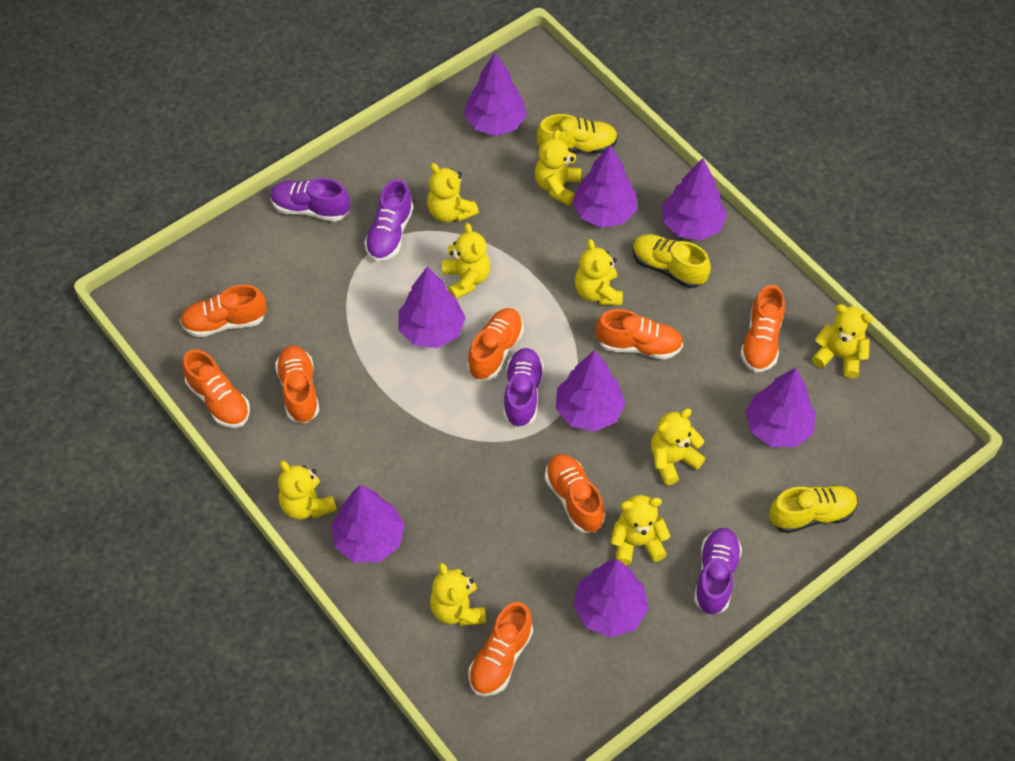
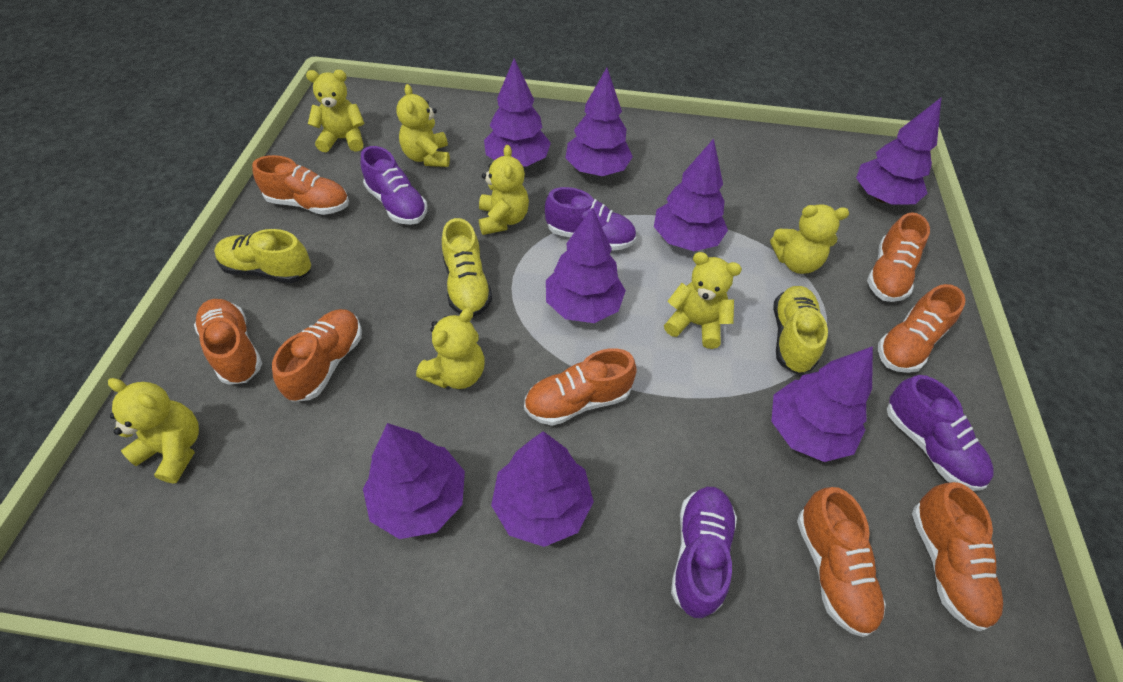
yellow teddy bear: [278,461,337,520] [427,163,479,222] [430,563,486,626] [442,223,490,299] [535,130,581,206] [575,239,623,306] [610,495,670,565] [651,408,705,485] [812,304,873,378] = 9 -> [108,378,199,484] [306,70,364,152] [396,84,450,167] [416,308,484,389] [479,145,529,235] [664,252,742,349] [770,204,849,274] = 7

